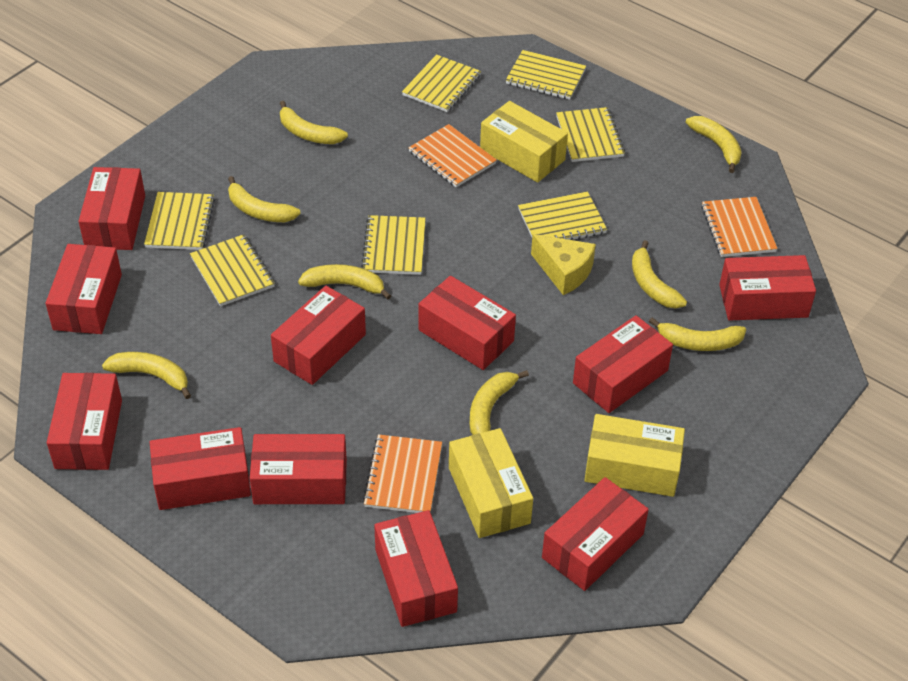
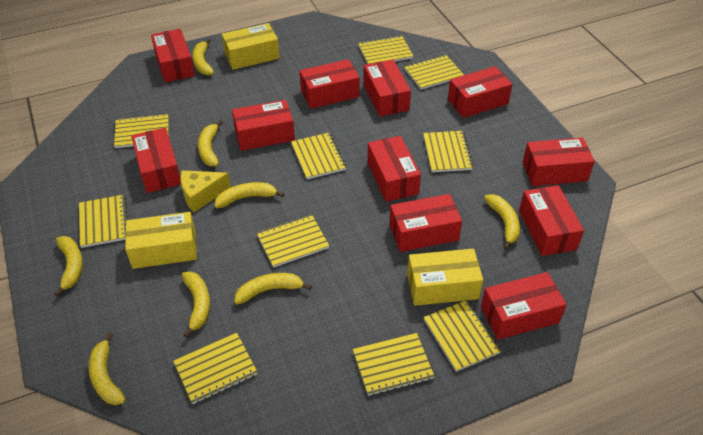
orange notebook: [363,434,442,513] [408,124,497,187] [701,197,778,257] = 3 -> none = 0
yellow notebook: [144,192,215,250] [190,234,275,306] [361,215,426,275] [402,54,481,112] [506,50,586,100] [518,191,607,240] [556,107,625,162] = 7 -> [79,195,127,248] [114,113,169,148] [173,333,257,404] [257,214,329,268] [291,133,347,179] [353,333,435,396] [358,35,413,64] [404,55,464,90] [423,131,474,172] [423,300,501,372] = 10

